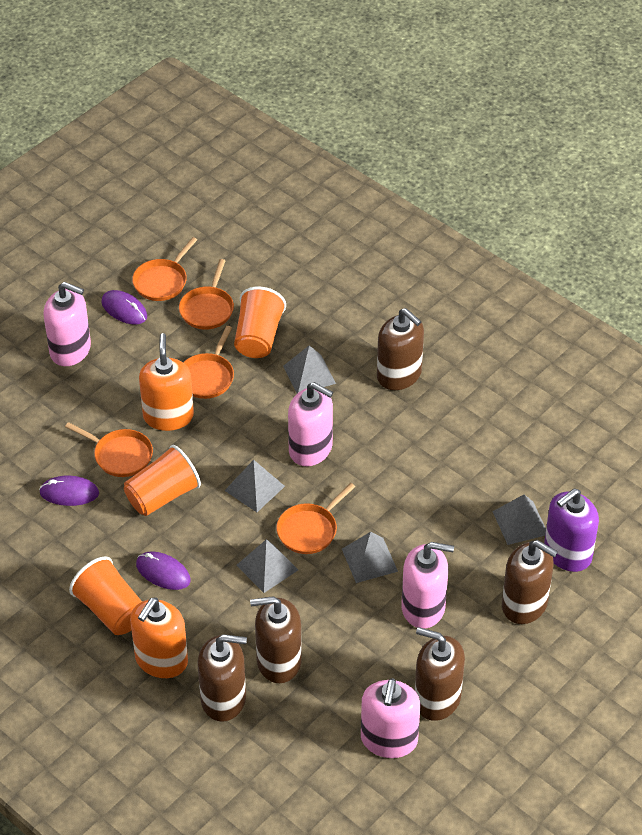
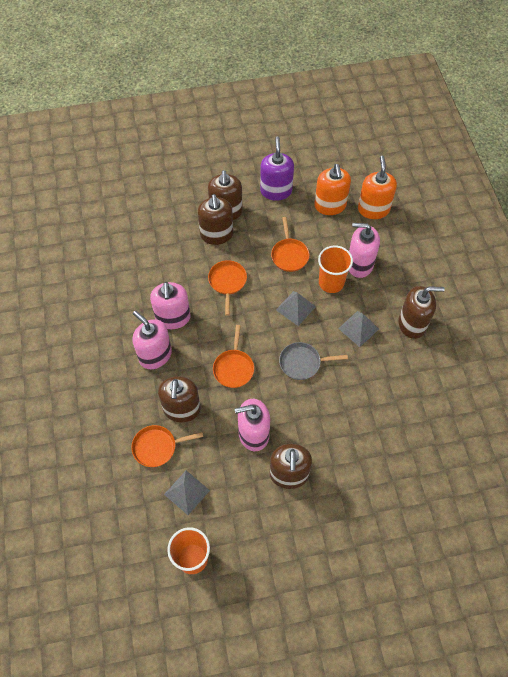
grey pan: none = 0 -> [279,342,348,380] = 1
grey pyramid: [224,460,285,512] [236,539,298,593] [283,345,336,393] [342,532,398,583] [492,495,546,545] = 5 -> [164,471,210,515] [276,291,316,326] [338,311,379,347] = 3
orange cup: [69,557,142,635] [124,445,201,516] [234,287,286,358] = 3 -> [167,527,210,574] [318,245,353,293] = 2
orange pan: [65,422,153,477] [132,237,197,301] [179,259,234,330] [183,326,234,399] [276,483,355,554] = 5 -> [131,425,203,467] [208,260,247,316] [213,325,254,388] [271,217,309,272] = 4
purple mouse: [39,476,99,506] [102,290,147,325] [136,551,191,590] = 3 -> none = 0

